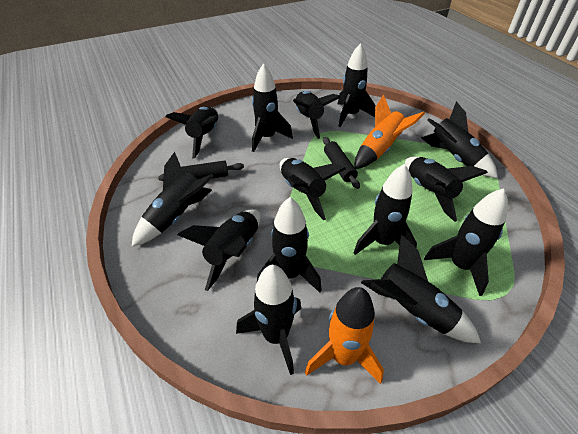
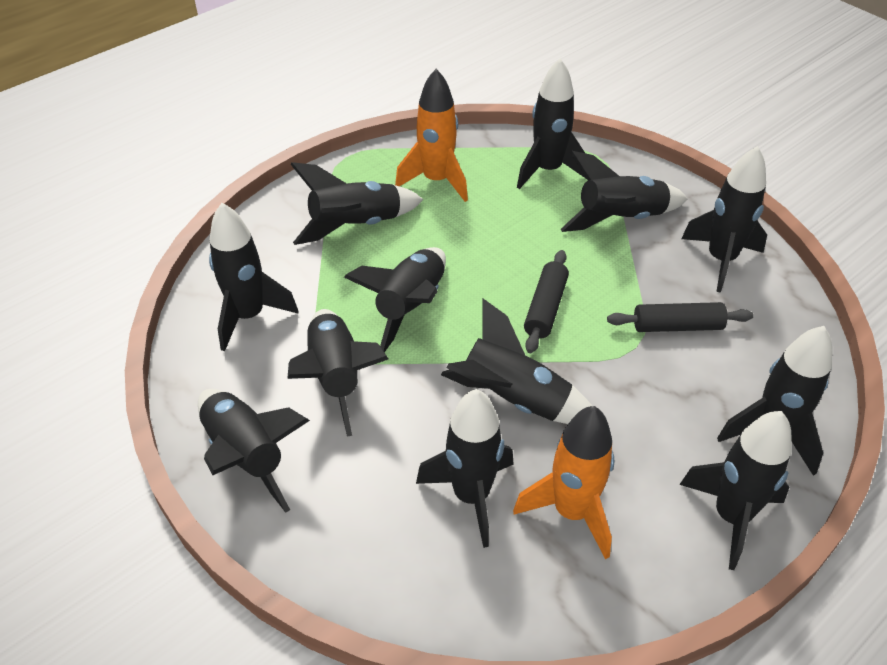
black rocket: [132,152,214,247] [165,107,218,159] [177,209,261,291] [236,265,301,375] [252,63,293,152] [257,197,322,293] [280,158,346,220] [293,91,341,139] [337,43,375,127] [353,164,417,255] [361,235,481,343] [405,157,488,222] [421,101,498,178] [424,188,508,296] = 14 -> [198,389,310,513] [209,203,298,351] [287,309,389,437] [291,162,424,245] [344,247,446,352] [416,389,514,548] [441,299,592,424] [517,59,587,189] [560,151,688,232] [679,411,792,570] [681,146,767,293] [717,326,832,476] = 12

